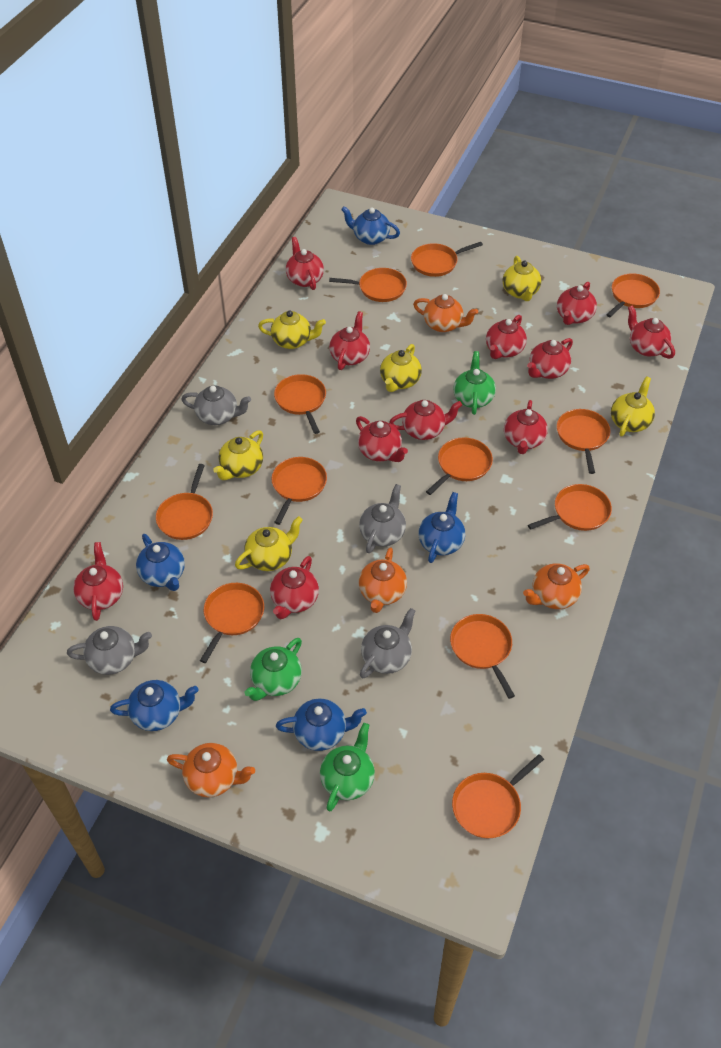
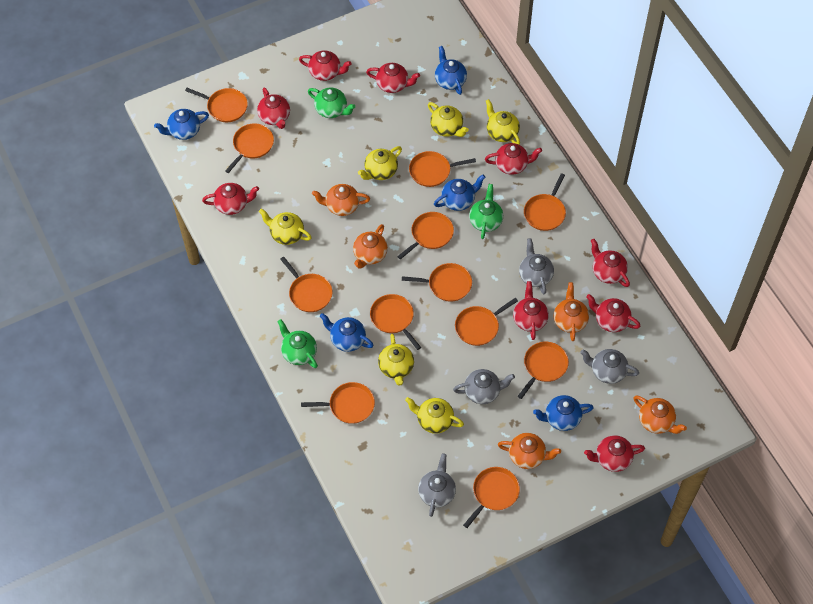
orange teapot: [167,743,255,797] [358,547,407,613] [413,294,478,332] [523,563,590,609] = 4 -> [312,184,370,216] [353,224,388,269] [498,433,561,469] [554,282,589,341] [634,395,687,434] = 5
red teapot: [73,542,123,621] [270,556,319,619] [286,237,324,290] [329,311,370,370] [356,416,408,462] [389,400,462,440] [486,315,527,359] [504,400,548,454] [527,338,573,379] [557,282,597,325] [628,305,675,359] = 11 -> [202,183,259,215] [257,88,290,129] [299,50,352,81] [366,63,420,93] [485,143,542,175] [513,281,549,340] [584,435,645,472] [586,294,640,332] [591,239,630,287] = 9

